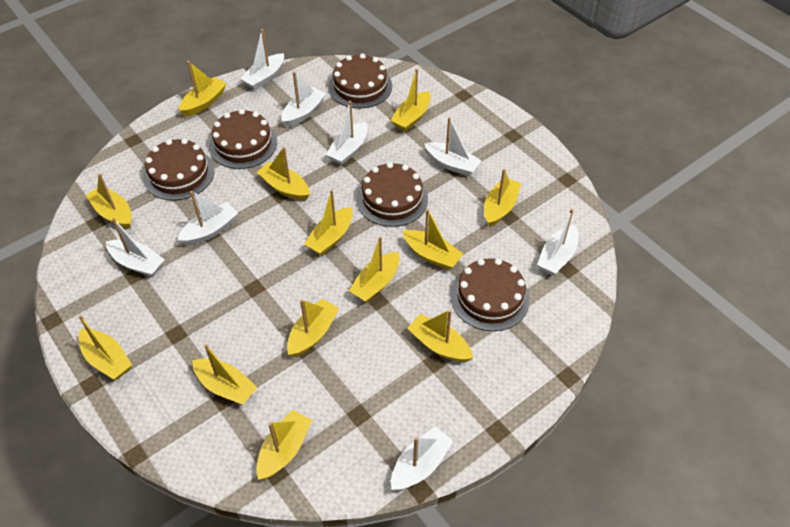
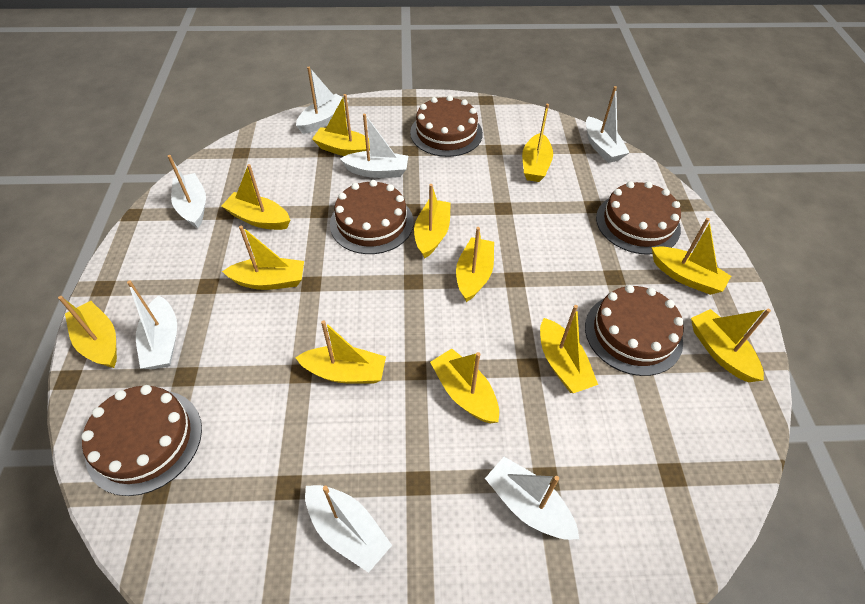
white boat: [106,218,165,277] [178,191,238,245] [240,29,284,90] [281,71,326,127] [326,101,368,165] [391,426,453,490] [424,117,482,176] [537,209,578,275] = 8 -> [127,280,177,369] [168,155,206,228] [296,67,349,134] [305,485,392,573] [340,114,408,178] [485,457,579,540] [586,86,630,163] = 7
yellow boat: [78,315,132,380] [86,173,132,229] [179,61,226,116] [192,344,257,405] [256,410,312,480] [257,147,310,201] [287,299,339,357] [304,189,353,255] [349,236,400,303] [390,69,431,131] [402,209,463,270] [407,309,473,362] [484,169,521,227] = 13 -> [58,296,117,368] [221,164,290,230] [222,226,304,290] [295,320,386,384] [312,94,370,156] [414,184,451,258] [430,349,499,424] [456,227,494,302] [522,104,553,182] [540,305,598,393] [652,218,731,295] [691,309,771,382] = 12

